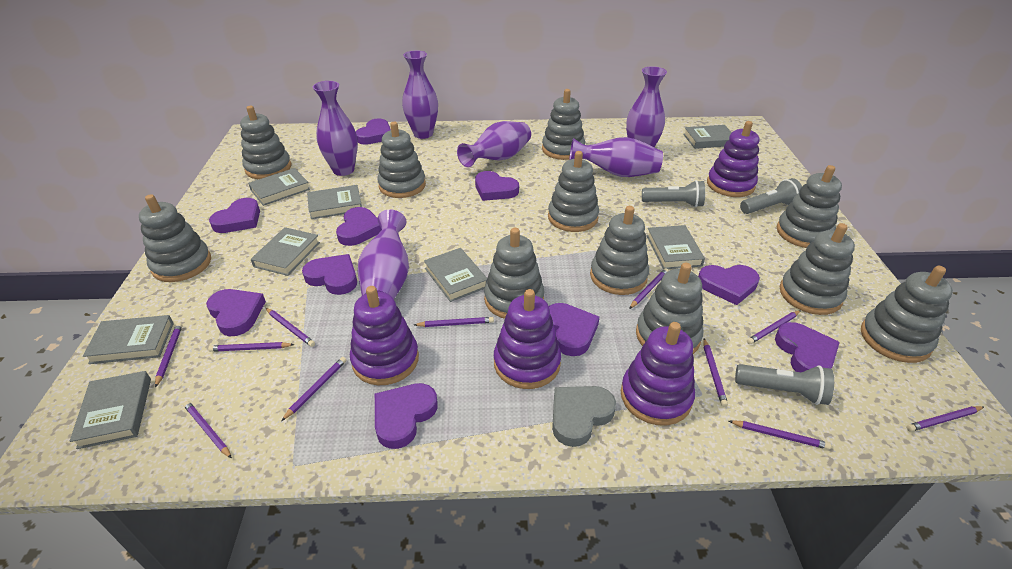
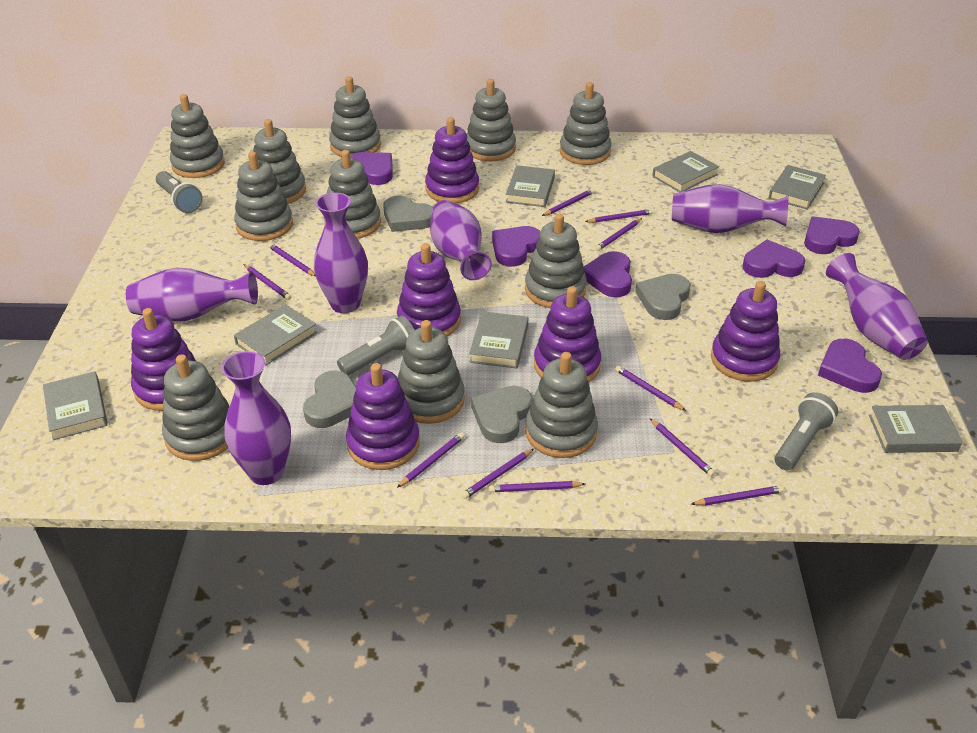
grey book: [70,371,151,449] [83,315,174,364] [248,168,310,206] [251,227,320,276] [307,185,362,219] [424,248,487,302] [646,225,705,269] [683,125,732,149] = 8 -> [43,371,108,440] [234,304,317,365] [469,311,528,368] [506,165,555,207] [652,151,719,192] [769,165,826,210] [869,405,962,453] = 7
grey heart: [552,386,616,447] = 1 -> [303,371,356,428] [383,196,433,232] [471,386,533,443] [635,274,691,320] = 4
purple heart: [206,289,266,336] [209,198,260,233] [302,254,357,295] [336,207,382,246] [356,118,391,145] [375,383,438,449] [475,171,519,201] [549,303,599,356] [698,265,760,305] [775,322,840,372] = 10 -> [350,152,393,185] [492,226,541,267] [584,251,632,297] [743,240,805,278] [804,216,860,254] [818,339,882,393] = 6
purple stacking toy: [350,286,419,385] [494,289,561,389] [621,322,695,426] [707,121,759,197] = 4 -> [131,308,197,411] [346,363,420,470] [397,243,461,337] [425,117,479,203] [534,286,601,382] [711,281,780,382] = 6

